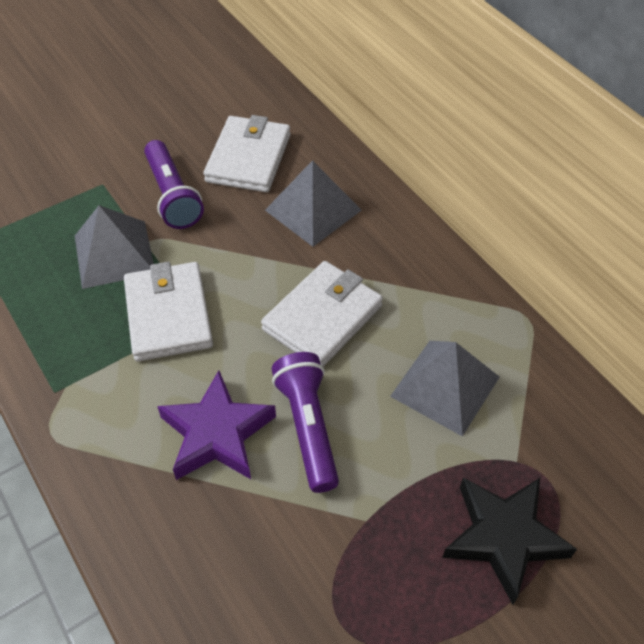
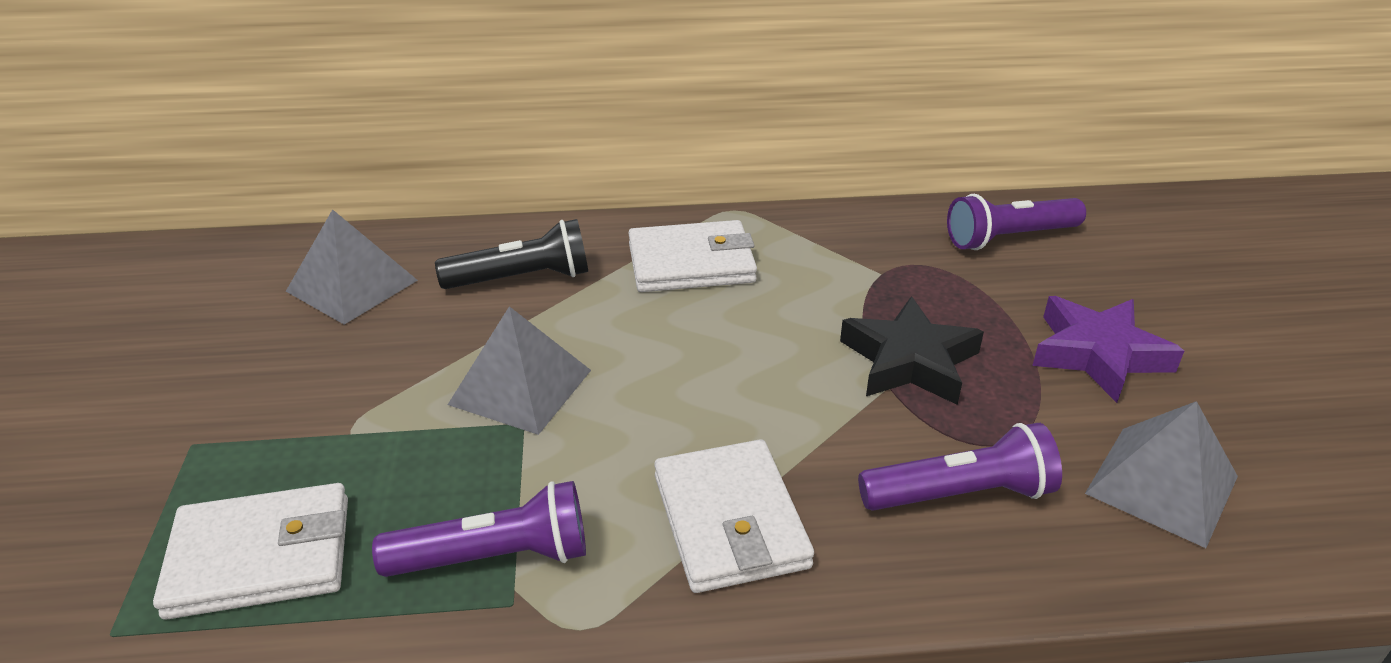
black flashlight: none = 0 -> [435,219,588,289] = 1
purple flashlight: [144,140,204,229] [272,352,339,493] = 2 -> [372,481,586,577] [858,423,1062,511] [947,194,1086,250] = 3

